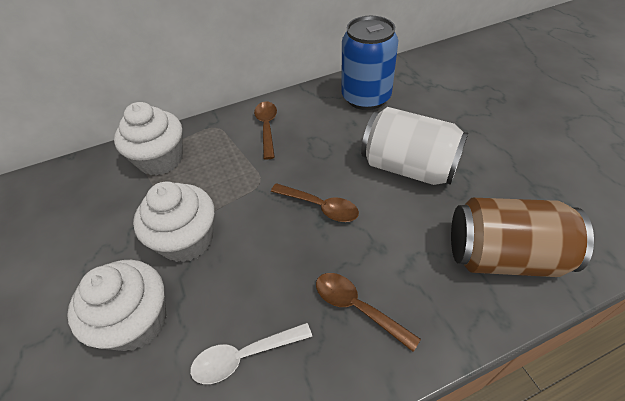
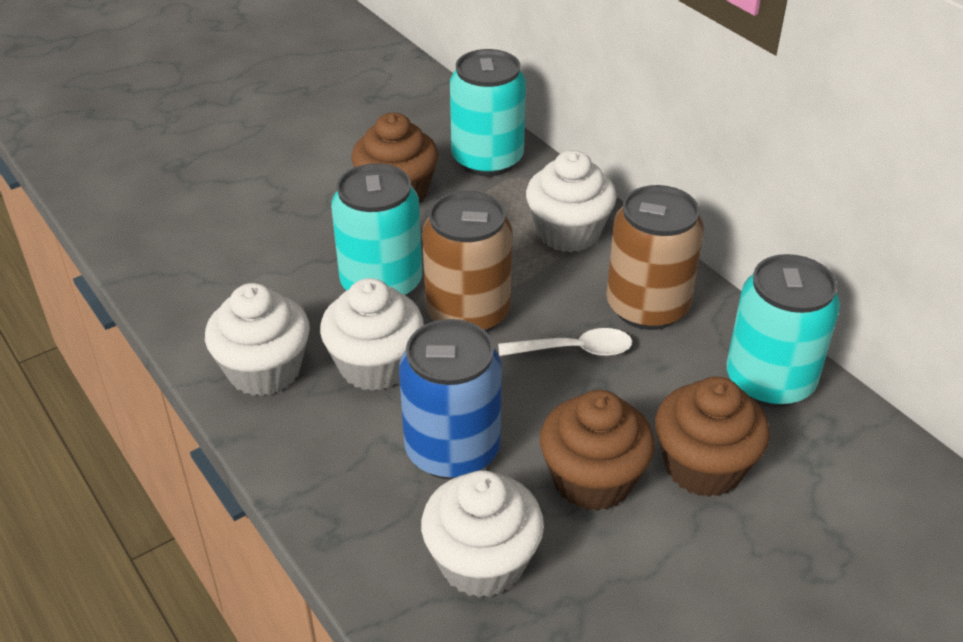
brown can: [451,198,594,277] = 1 -> [422,191,513,332] [606,185,704,330] = 2
brown cupcake: none = 0 -> [351,113,438,203] [540,390,655,511] [655,376,770,497] = 3
brown spoon: [254,101,277,160] [271,183,359,222] [316,273,421,352] = 3 -> none = 0
turquoise can: none = 0 -> [331,163,422,296] [450,49,526,176] [727,254,840,407] = 3
white can: [361,107,468,185] = 1 -> none = 0
white cupcake: [67,260,167,351] [114,102,183,176] [133,181,214,262] = 3 -> [205,283,310,396] [320,278,424,391] [421,470,544,598] [526,150,617,252] = 4

